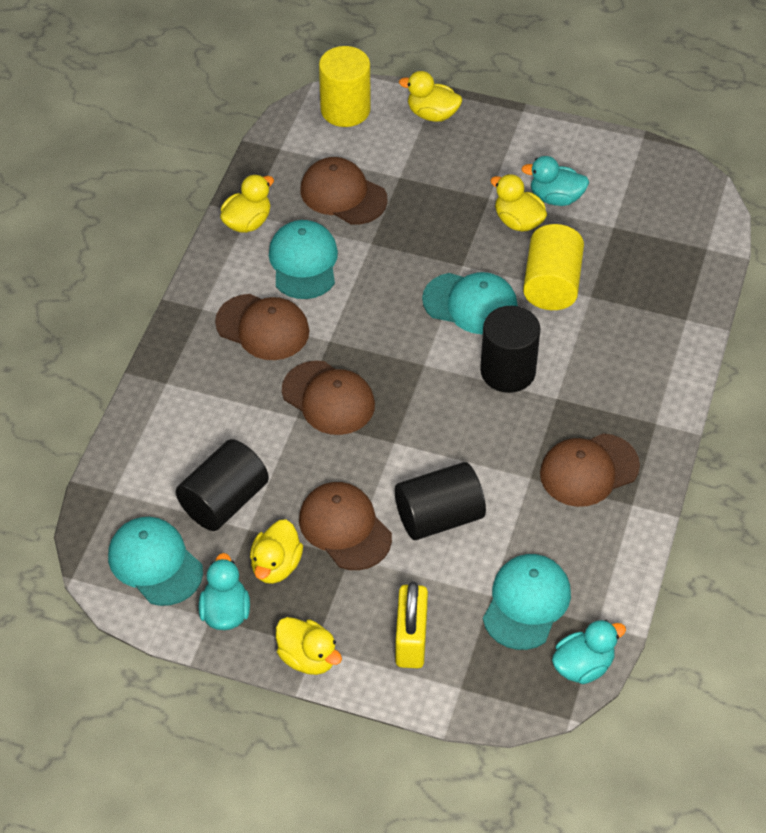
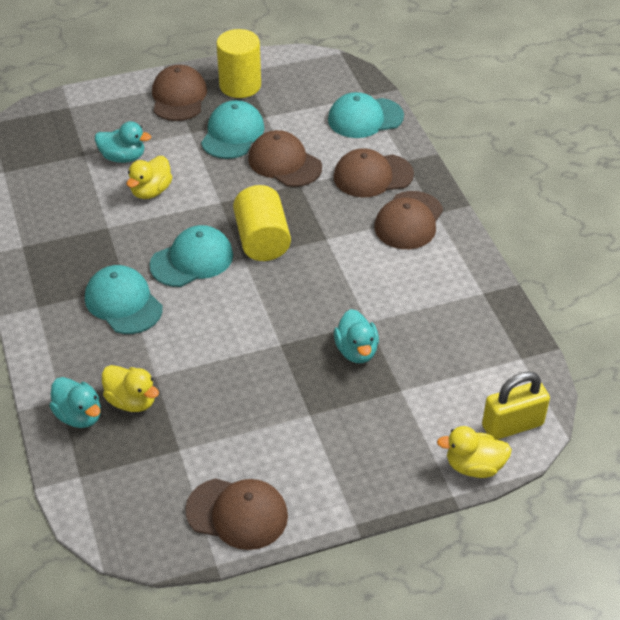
black cylinder: [176,439,269,531] [395,462,486,540] [480,306,540,393] = 3 -> none = 0
yellow duck: [220,174,274,233] [250,519,303,584] [276,617,342,675] [399,71,462,122] [490,174,547,232] = 5 -> [102,365,159,412] [127,156,172,199] [437,426,512,478] = 3

